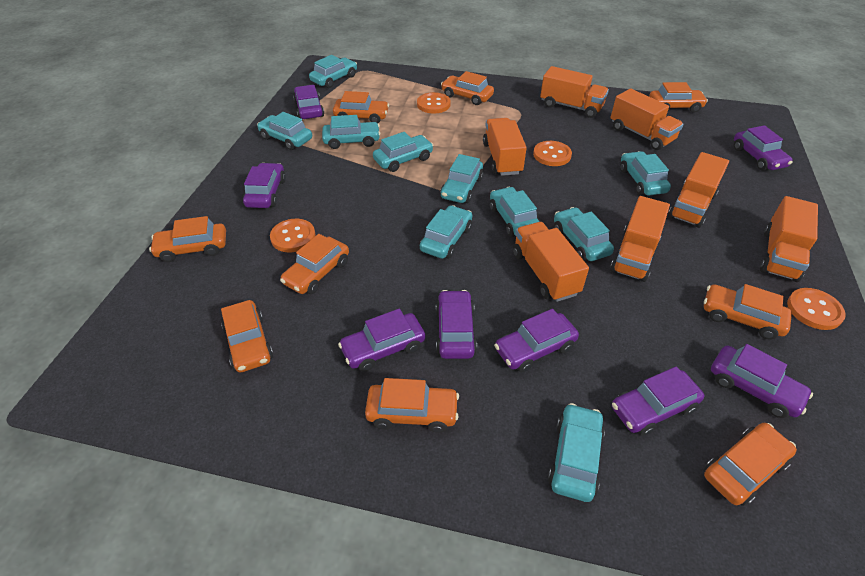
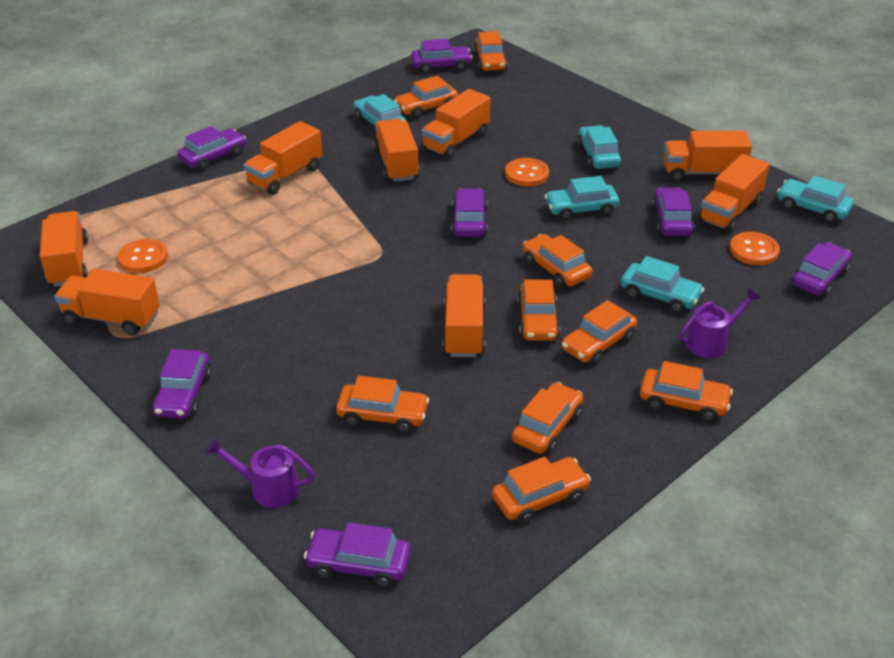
orange button: [270,219,316,252] [417,92,451,114] [533,141,572,166] [787,288,846,330] = 4 -> [118,239,168,273] [505,158,549,187] [730,232,780,265] = 3
orange truck: [483,118,527,176] [513,222,589,302] [540,66,609,118] [610,89,684,150] [610,196,670,282] [668,152,729,228] [760,196,818,282] = 7 -> [40,211,88,287] [55,269,160,335] [244,121,322,195] [374,119,419,182] [422,89,491,159] [442,274,485,357] [663,131,752,182] [698,154,770,232] = 8
purple car: [243,163,286,208] [293,85,324,119] [338,309,425,372] [436,290,477,359] [494,309,579,372] [612,367,704,436] [711,344,813,418] [734,125,793,170] = 8 -> [153,349,212,418] [177,126,246,171] [304,522,411,587] [411,39,472,74] [451,188,487,237] [652,187,694,236] [791,242,852,297] = 7
purple watering can: none = 0 -> [206,438,315,508] [680,288,761,358] = 2
turquoise car: [257,112,312,150] [309,55,357,88] [322,115,380,149] [373,132,434,172] [420,205,472,259] [440,154,484,203] [490,187,540,237] [548,403,605,502] [554,207,614,261] [620,151,671,196] = 10 -> [354,94,407,131] [544,176,619,220] [577,125,622,169] [621,256,704,313] [777,176,854,223] = 5

